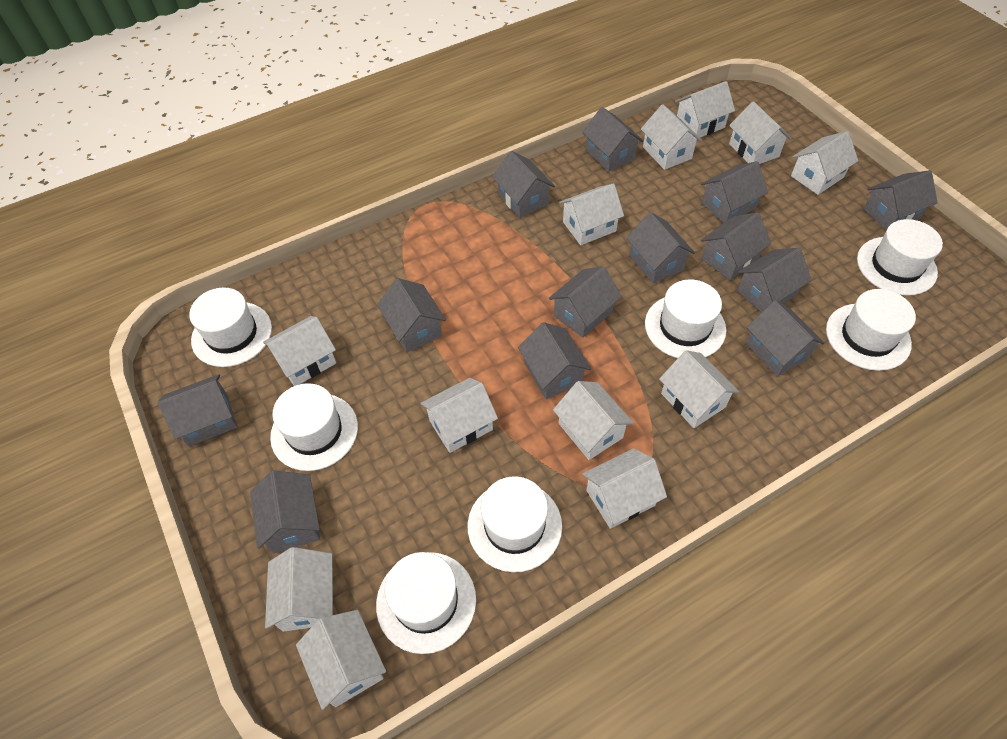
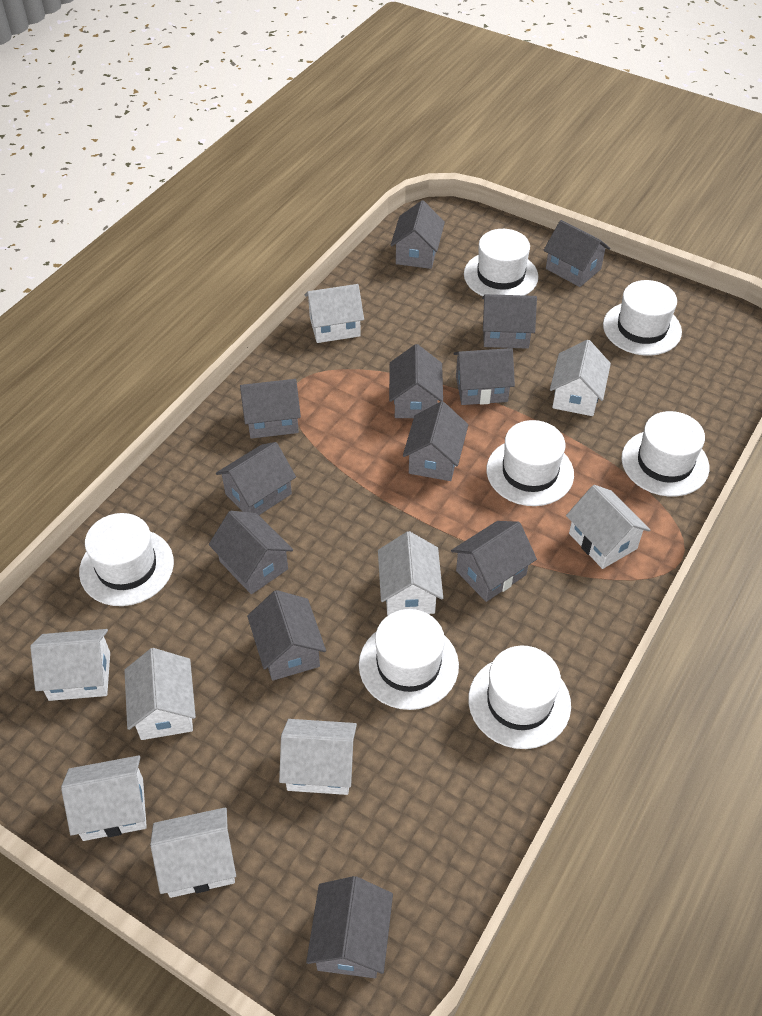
grey house: [157,374,237,447] [250,470,320,554] [377,278,446,352] [492,151,555,218] [518,322,591,399] [549,266,621,338] [582,107,643,172] [626,212,695,284] [701,161,768,223] [701,212,771,280] [737,248,811,313] [746,300,824,377] [863,170,938,230] = 13 -> [209,511,293,594] [216,442,296,515] [240,379,301,439] [247,590,326,681] [306,876,393,978] [389,344,443,418] [391,200,445,269] [403,401,468,481] [451,521,537,602] [454,348,515,405] [482,294,537,349] [544,220,610,287] = 12
white house: [263,316,336,386] [265,547,333,632] [296,610,386,710] [420,378,498,453] [553,381,634,460] [559,183,624,245] [582,448,667,529] [641,104,702,170] [659,350,739,428] [675,81,735,138] [729,101,792,164] [791,131,858,195] = 12 -> [30,629,110,701] [61,755,147,841] [124,648,196,740] [150,807,236,898] [279,719,357,795] [305,284,364,343] [378,531,443,615] [550,340,611,416] [566,485,650,569] = 9

